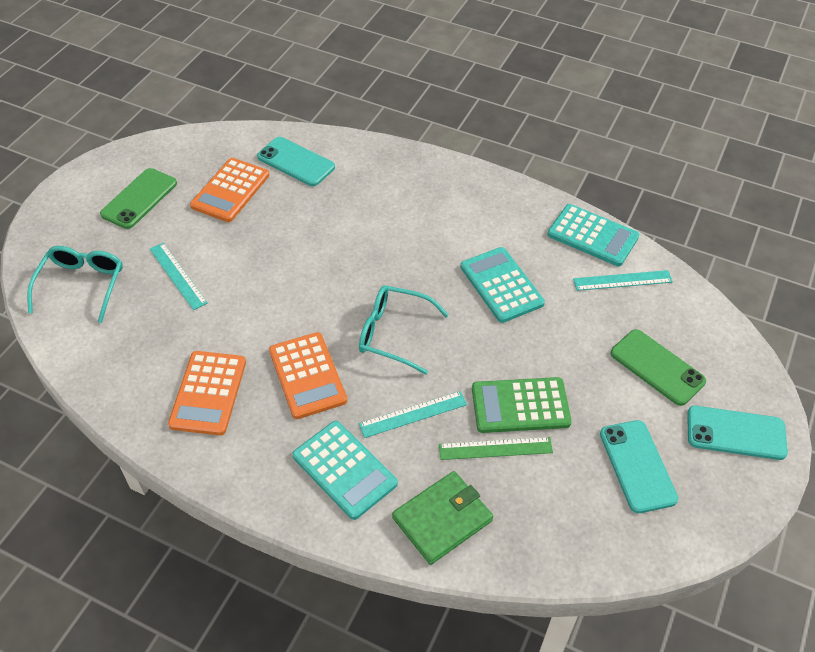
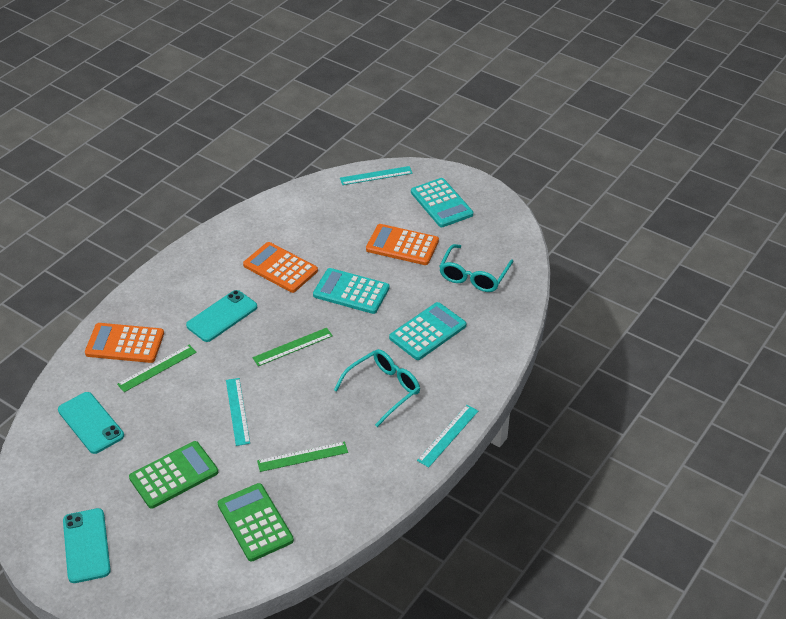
green calculator: [472,377,572,433] = 1 -> [129,441,218,509] [218,483,294,562] = 2
green phone: [100,168,177,229] [611,329,706,406] = 2 -> none = 0
green ruler: [439,437,553,460] = 1 -> [117,345,197,392] [253,328,333,366] [257,442,348,472] = 3
green wallet: [392,471,493,565] = 1 -> none = 0

